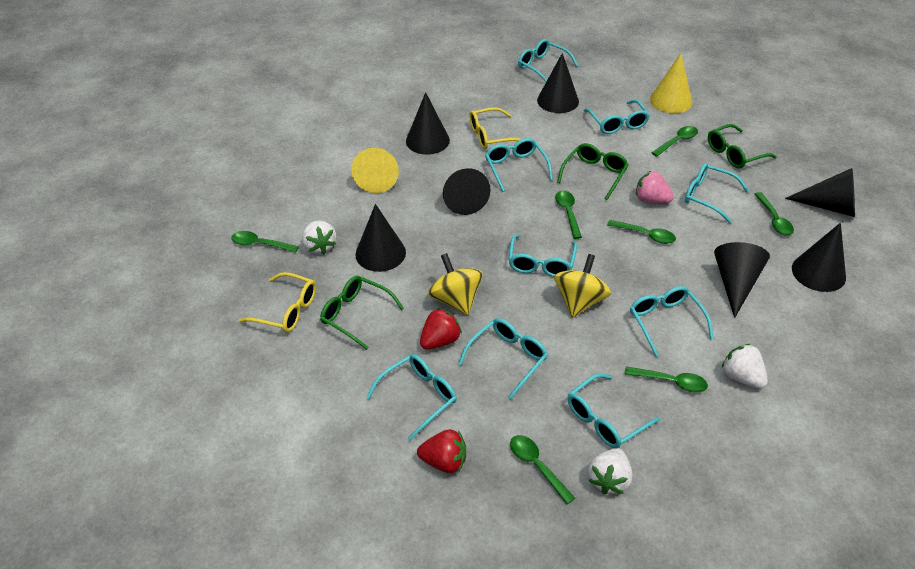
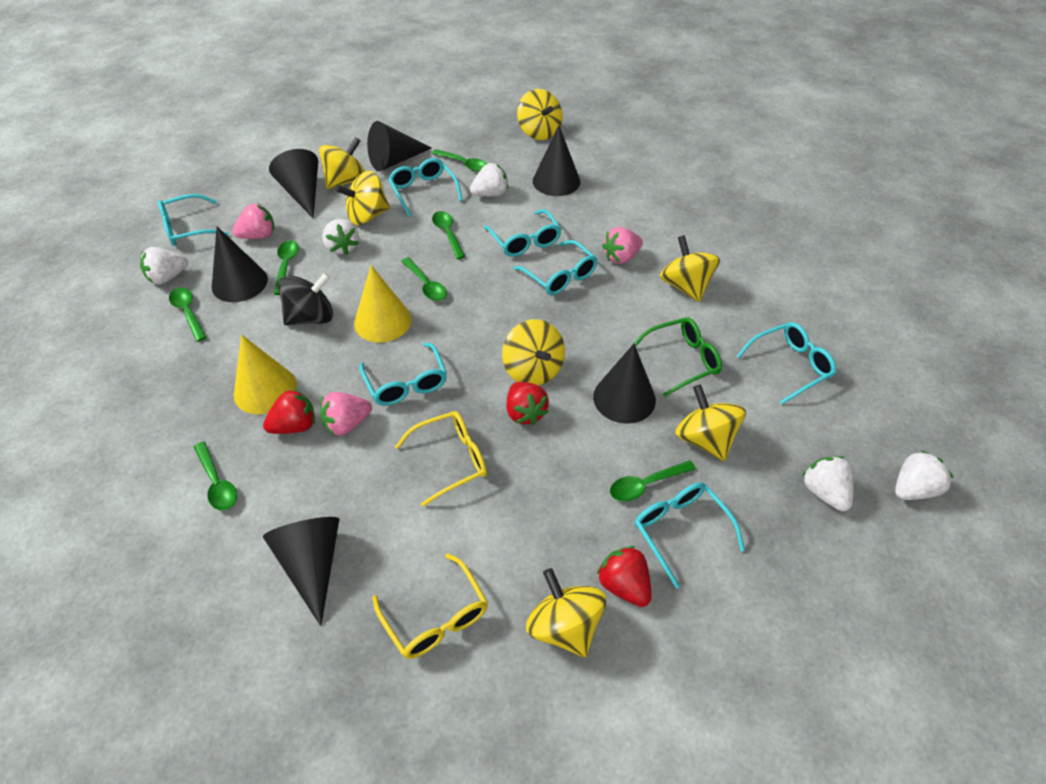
black cone: [355,204,406,272] [406,92,450,155] [443,168,491,215] [537,53,579,113] [714,242,770,318] [785,168,855,217] [792,223,846,292] = 7 -> [212,226,268,302] [263,517,340,626] [269,149,318,219] [367,121,432,171] [533,125,580,196] [593,344,656,424] = 6
black spinning top: none = 0 -> [278,272,333,326] = 1
green glasses: [320,276,404,350] [557,143,629,200] [708,124,777,169] = 3 -> [634,317,722,397] = 1
pink strawberry: [636,171,674,203] = 1 -> [232,204,274,239] [320,392,372,435] [602,227,643,264] = 3
red strawberry: [417,429,466,473] [420,308,462,349] = 2 -> [263,388,315,434] [507,382,549,425] [597,546,652,607] = 3
turquoise glasses: [366,354,457,441] [458,318,548,399] [485,138,553,192] [508,234,577,277] [518,39,578,82] [568,373,660,448] [584,100,650,134] [630,286,713,357] [685,163,749,223] = 9 -> [158,194,228,246] [359,343,447,406] [388,158,463,217] [484,209,562,257] [513,240,598,295] [635,482,745,589] [737,322,836,404] = 7
white strawberry: [302,221,336,254] [588,448,632,494] [722,344,768,388] = 3 -> [140,247,188,285] [322,219,359,255] [470,163,508,197] [802,456,854,511] [895,450,954,500] = 5
yellow spinning top: [428,253,483,315] [554,254,611,318] = 2 -> [319,137,365,189] [335,171,390,225] [502,319,565,386] [517,89,563,140] [526,568,606,657] [660,235,720,302] [675,384,746,461] = 7

